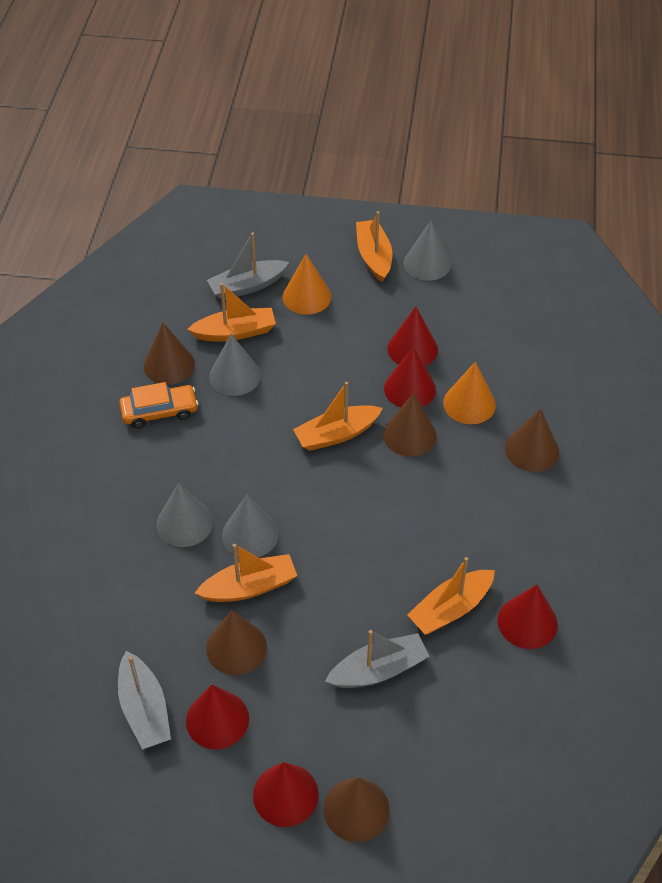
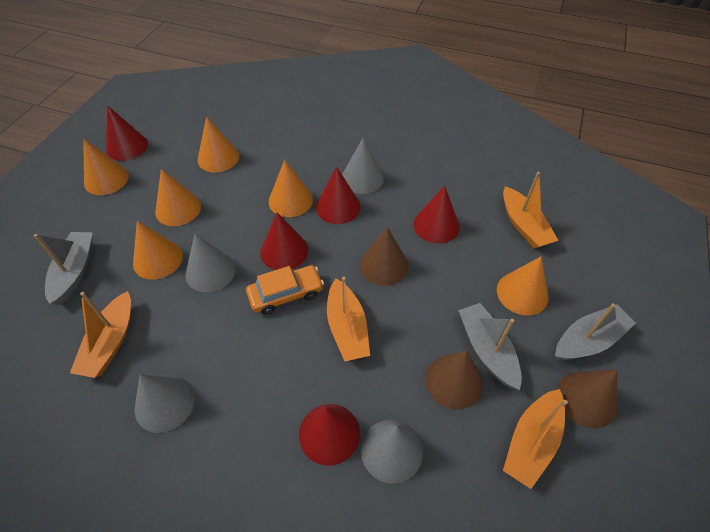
brown cone: [144,323,195,385] [206,611,267,675] [323,777,390,842] [383,394,437,457] [505,409,559,472] = 5 -> [360,227,408,286] [425,350,483,409] [557,369,617,428] = 3
orange boat: [187,283,276,342] [195,544,297,602] [293,382,383,451] [356,211,392,282] [407,557,495,634] = 5 -> [70,291,131,378] [327,277,370,361] [503,172,559,248] [503,389,568,489] = 4
orange cone: [283,254,331,315] [443,362,496,424] = 2 -> [83,139,129,195] [133,221,183,280] [155,169,201,226] [198,117,239,172] [269,160,313,217] [497,256,549,316] = 6

